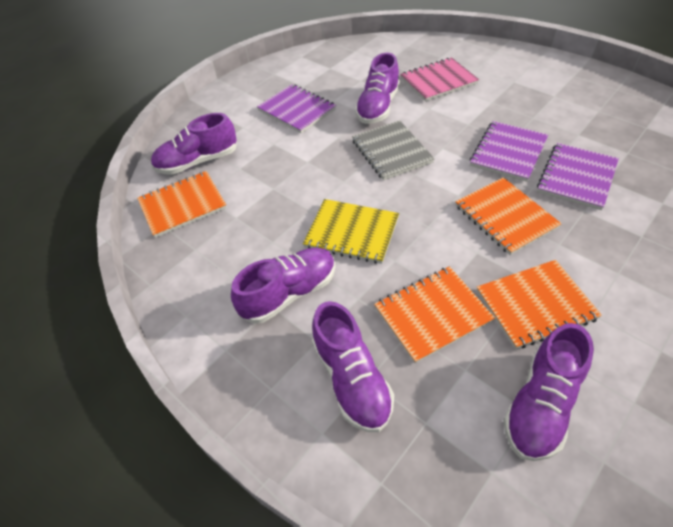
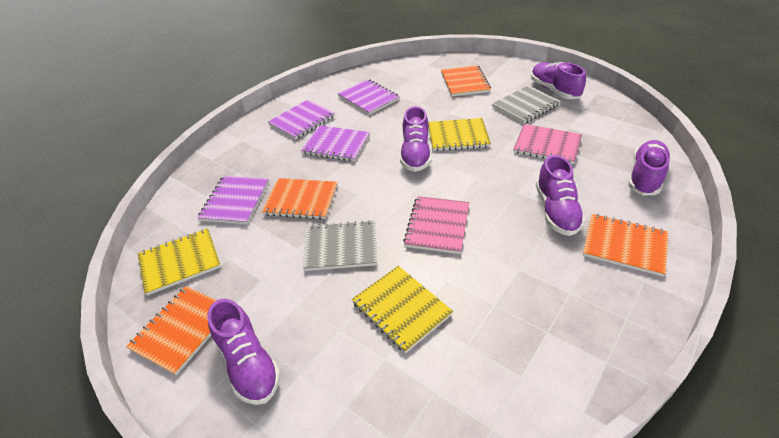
grey notebook: [352,120,435,180] = 1 -> [303,220,377,271] [492,86,560,124] = 2
pink notebook: [400,57,479,101] = 1 -> [403,196,469,254] [513,124,582,164] = 2
purple notebook: [257,84,336,133] [470,121,548,182] [537,143,619,210] = 3 -> [197,176,269,224] [268,100,335,140] [301,125,370,162] [337,79,400,115] = 4
yellow notebook: [303,199,399,264] = 1 -> [138,228,221,296] [352,266,453,353] [428,118,491,151] = 3

